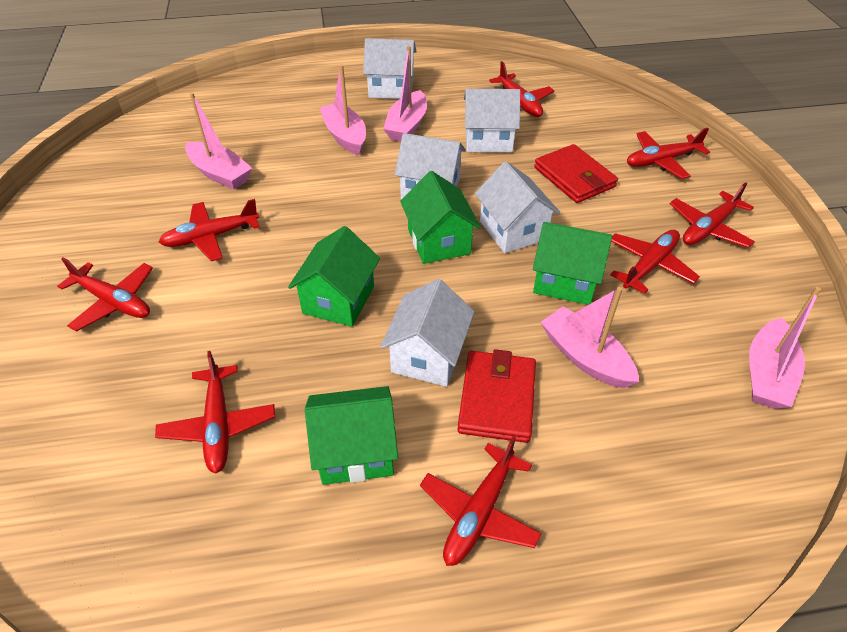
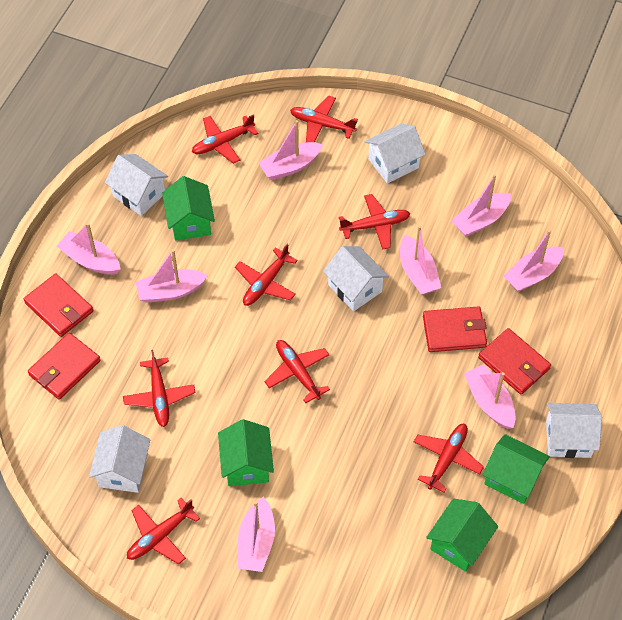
pink boat: [185,93,252,189] [320,65,366,155] [383,46,427,142] [541,287,639,388] [749,287,821,409] = 5 -> [57,223,121,275] [136,249,208,303] [238,497,275,572] [258,120,323,180] [400,226,441,295] [452,174,511,237] [464,365,516,429] [504,230,564,292] = 8
red wallet: [457,349,536,443] [534,144,618,203] = 2 -> [24,273,93,337] [28,333,101,400] [423,306,487,352] [478,328,551,395] = 4

